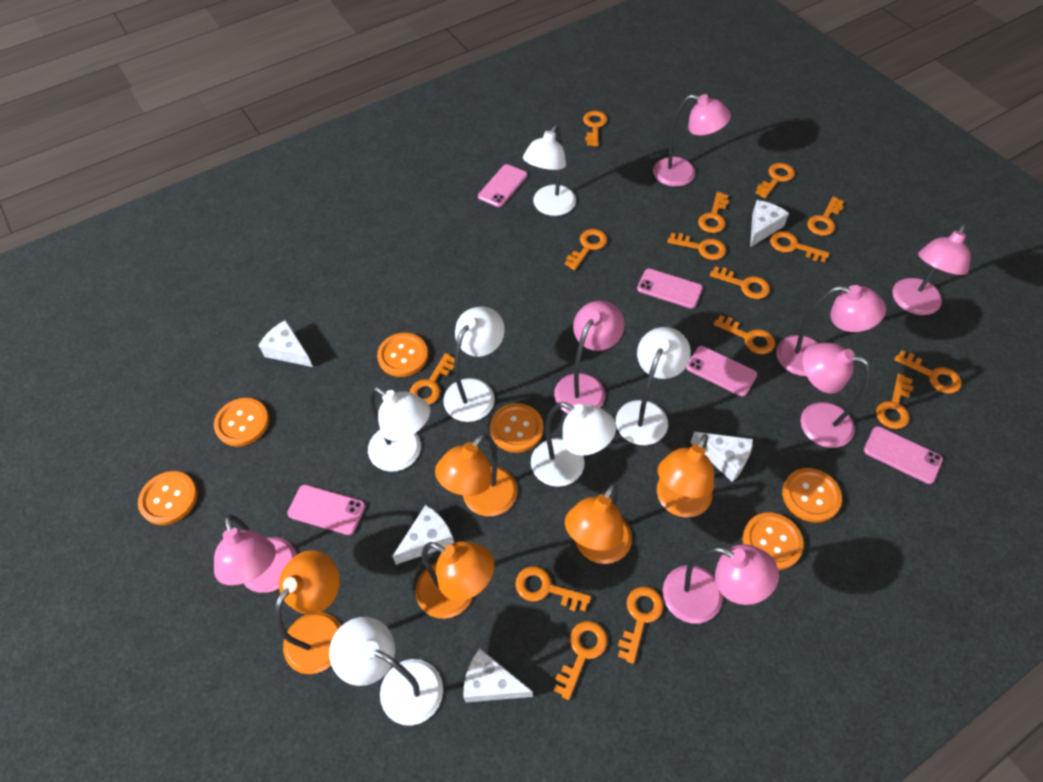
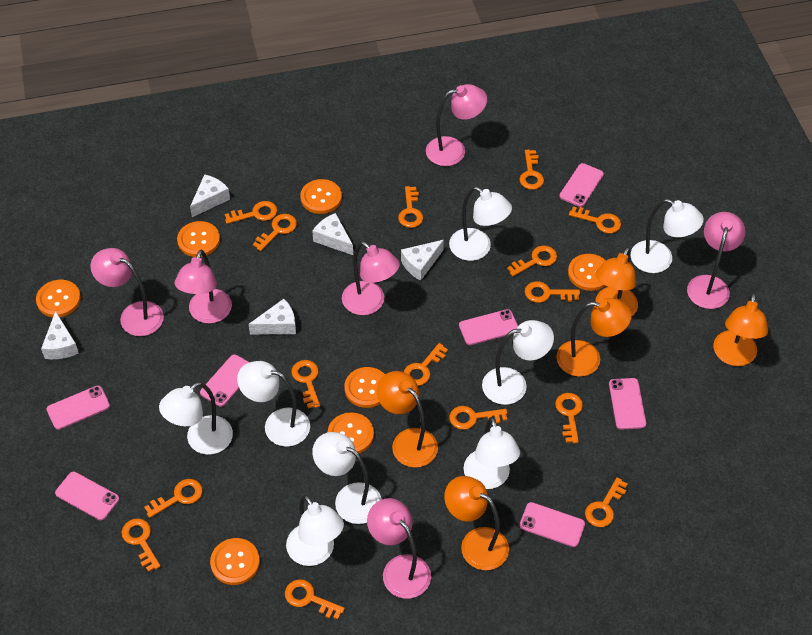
orange button: [138,471,197,525] [214,398,269,447] [377,333,428,377] [490,403,544,453] [742,513,804,570] [782,468,842,523] = 6 -> [36,280,81,317] [177,221,220,257] [210,538,260,585] [300,179,342,214] [328,412,374,453] [344,367,385,408] [568,254,606,291] = 7
pink lamp: [214,515,297,593] [554,301,625,414] [653,94,731,187] [663,544,779,624] [776,285,886,376] [801,343,870,448] [892,224,971,315] = 7 -> [90,248,164,336] [175,250,232,324] [342,241,400,315] [367,498,431,599] [426,84,487,166] [687,212,745,309] = 6
pink phone: [287,485,365,535] [478,164,527,207] [637,269,703,309] [686,346,757,396] [864,426,943,484] = 5 -> [47,385,110,430] [55,472,119,520] [200,354,249,407] [459,309,518,345] [519,502,585,547] [559,163,604,207] [609,378,646,430] = 7
white lamp: [329,617,443,726] [368,387,430,472] [444,306,505,422] [523,125,576,216] [531,402,616,487] [616,327,691,445] = 6 -> [159,382,233,455] [237,361,310,447] [286,495,344,566] [312,432,382,524] [449,187,512,261] [464,417,520,489] [482,320,554,405] [631,199,704,273] = 8

